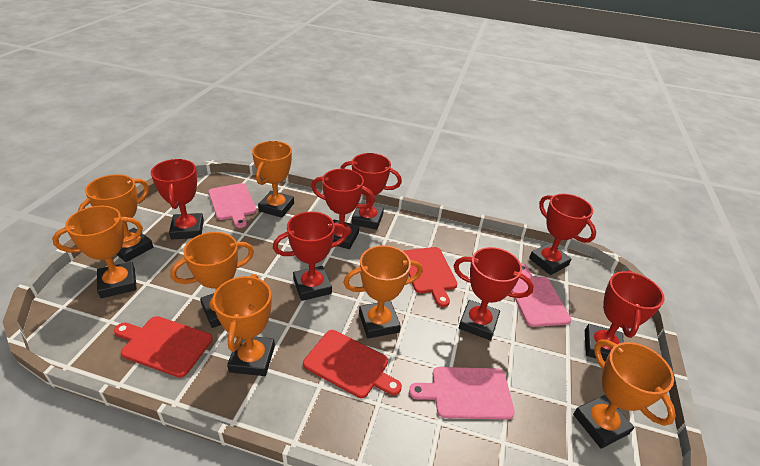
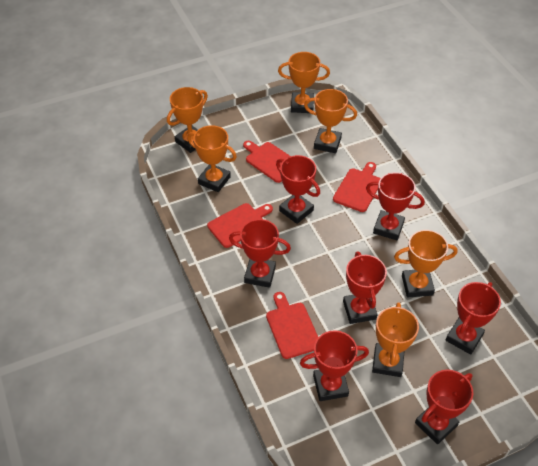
orange trophy: [52,206,143,298] [77,174,153,262] [170,232,254,328] [213,274,275,376] [252,141,294,218] [343,245,423,338] [573,340,676,449] = 7 -> [167,87,208,153] [187,125,237,192] [278,52,330,113] [304,89,357,153] [372,302,419,377] [394,230,458,297] = 6
pink cutting board: [208,183,256,228] [409,367,515,420] [511,264,572,327] = 3 -> none = 0
red cutting board: [114,316,213,378] [303,330,402,398] [403,247,457,307] = 3 -> [207,203,273,248] [243,141,291,183] [266,292,318,359] [333,162,381,212] = 4

